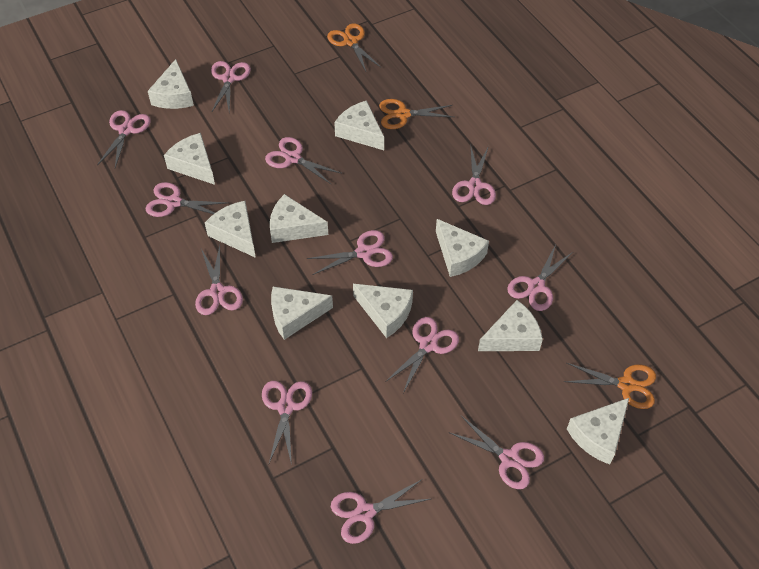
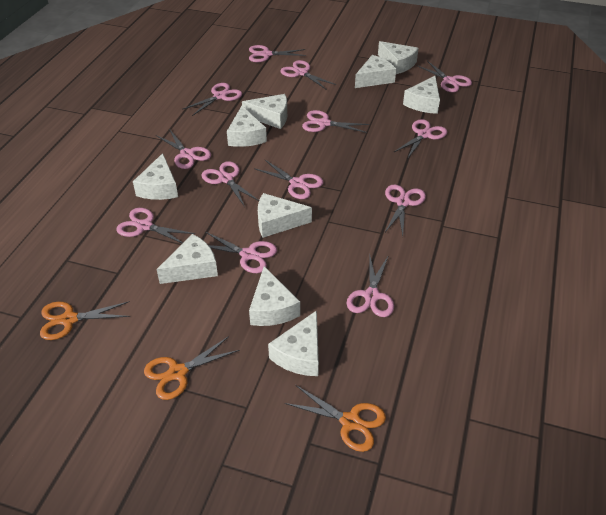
pink scissors: [97,110,151,168] [145,182,228,217] [195,245,243,315] [211,61,251,111] [262,381,312,465] [265,137,341,185] [307,230,393,275] [331,479,430,544] [385,317,459,393] [449,416,544,489] [452,146,496,205] [507,244,574,311] = 12 -> [116,208,196,243] [156,129,211,169] [182,83,242,116] [201,161,259,207] [206,232,277,273] [249,45,306,62] [254,159,323,199] [280,60,336,90] [302,110,370,133] [347,254,394,317] [385,184,426,236] [393,119,447,159] [417,61,472,92] = 13

